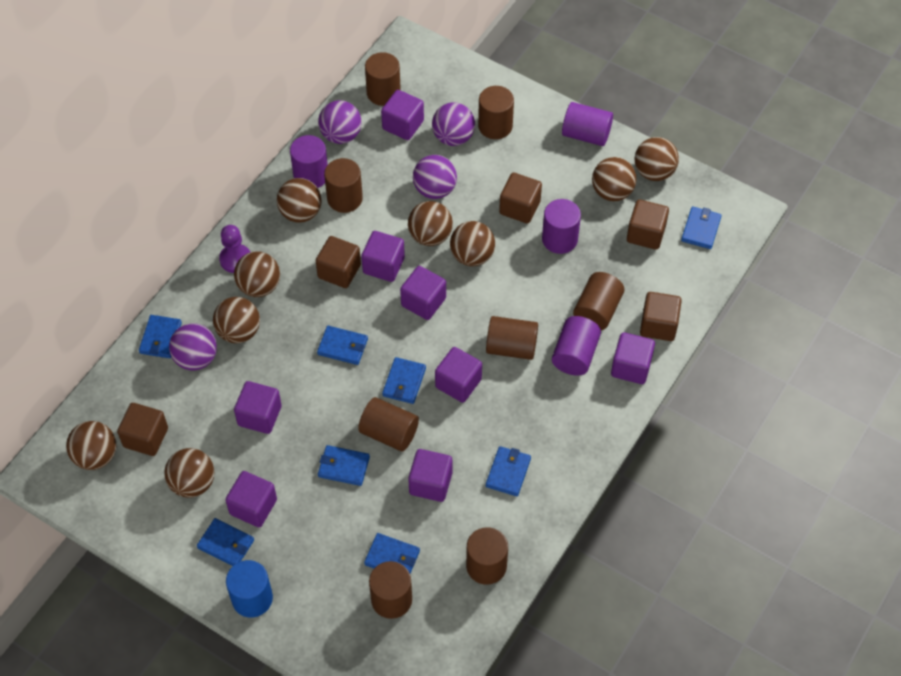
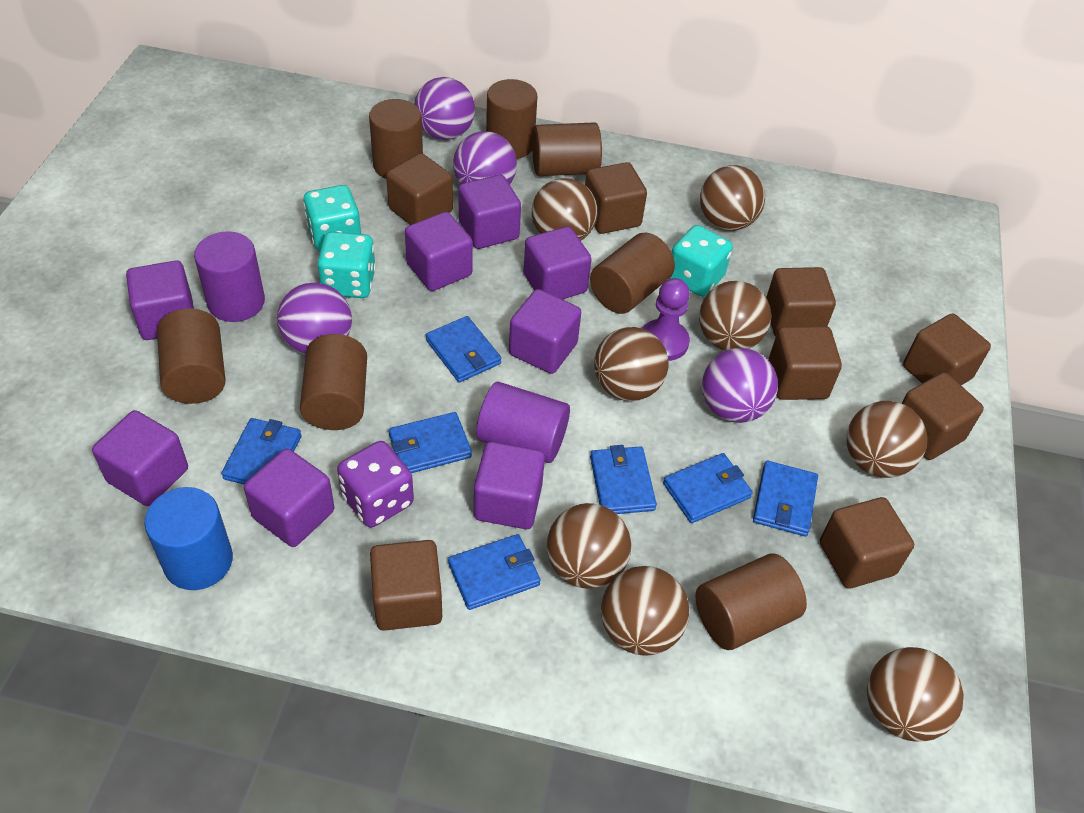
blue wallet: [139,315,182,358] [197,518,254,566] [317,326,368,365] [318,445,370,486] [364,533,420,573] [382,357,426,404] [486,446,531,496] [681,206,722,249] = 8 -> [221,418,301,484] [389,412,472,473] [426,316,501,383] [448,534,541,610] [590,445,657,514] [663,453,753,523] [753,461,818,536] = 7
brown ball: [66,421,116,470] [164,448,215,498] [213,297,260,343] [234,251,280,297] [277,178,322,223] [408,201,453,246] [450,221,495,266] [592,157,637,201] [635,137,679,181] = 9 -> [532,178,597,241] [547,503,631,589] [594,327,669,401] [601,566,689,656] [699,281,771,351] [700,165,765,231] [847,401,927,478] [867,647,964,742] = 8
brown cube: [117,403,168,456] [316,236,361,288] [499,173,542,224] [627,199,669,250] [640,292,682,341] = 5 -> [370,540,442,631] [386,153,453,225] [585,162,647,234] [766,267,836,337] [768,326,842,400] [820,497,914,589] [902,372,984,460] [903,314,991,385] = 8
brown cylinder: [324,158,363,213] [358,397,419,451] [365,52,401,106] [369,561,412,619] [466,527,508,585] [478,86,514,139] [486,316,538,360] [573,272,624,330] = 8 -> [157,308,226,404] [300,334,367,430] [369,99,423,179] [486,79,537,159] [532,122,602,176] [590,233,675,314] [696,553,807,650] = 7
purple cylinder: [290,135,328,188] [542,199,581,254] [552,316,601,376] [562,102,613,146] = 4 -> [194,232,265,322] [476,382,570,463] = 2
purple dice: none = 0 -> [337,441,414,527] = 1
turquoise dice: none = 0 -> [303,185,361,252] [317,232,376,298] [669,225,733,297] = 3

